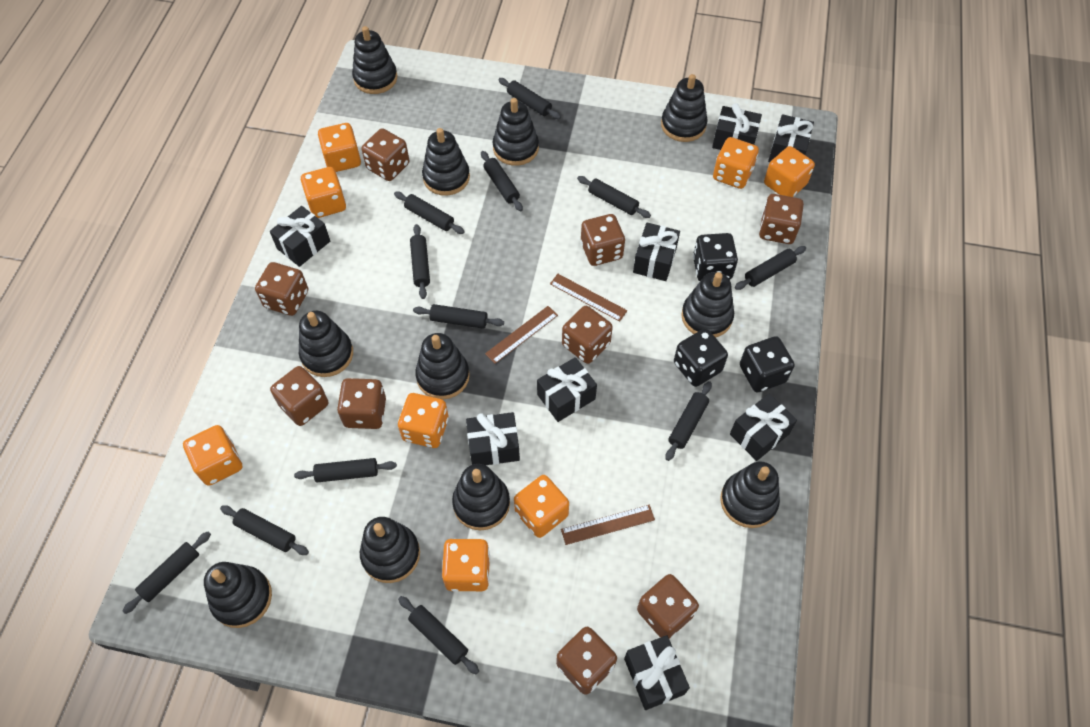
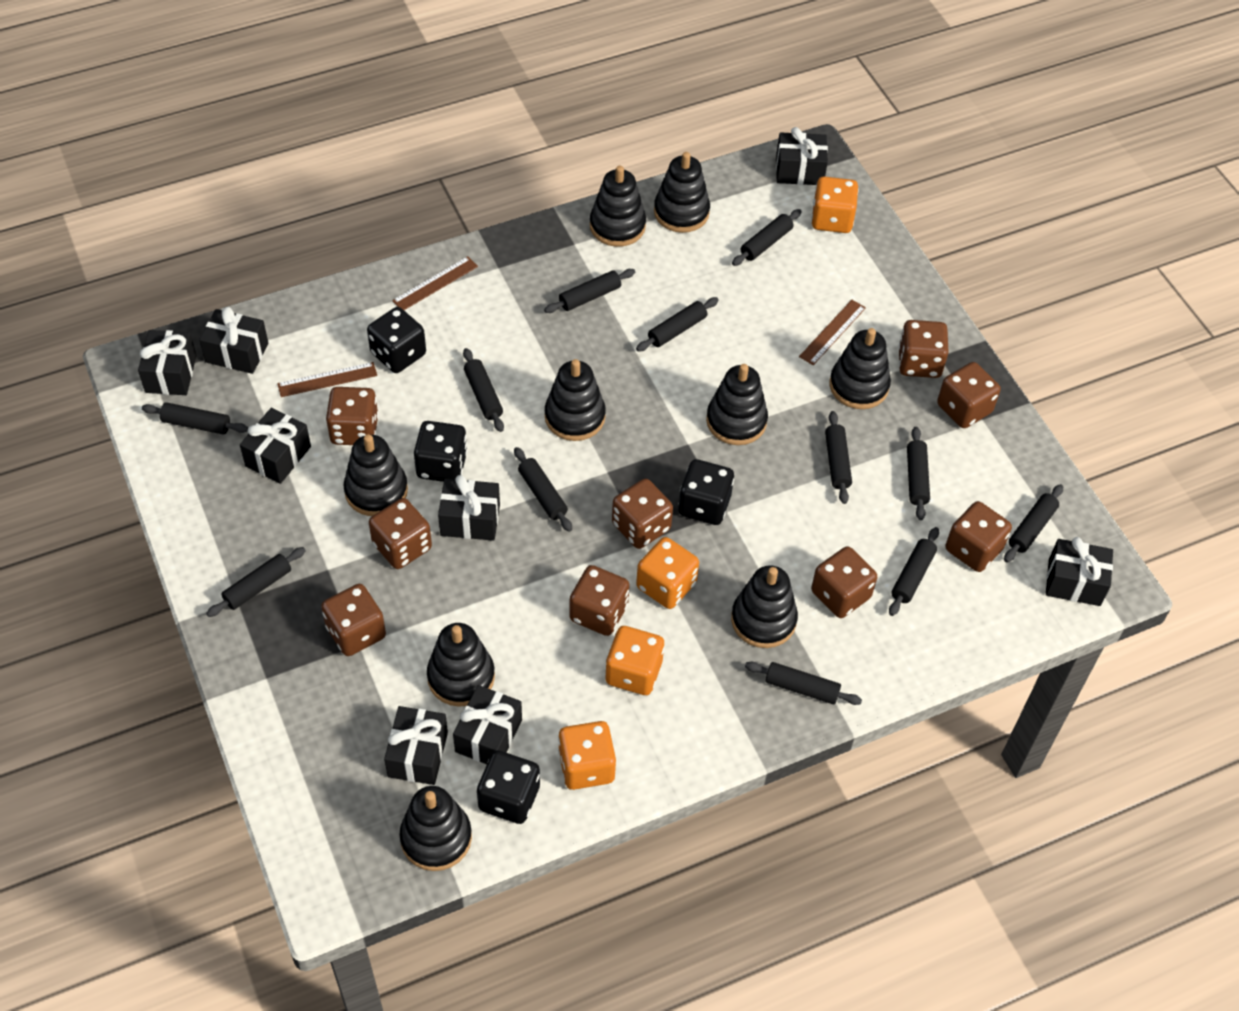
black dice: [674,329,728,387] [693,233,738,281] [740,336,795,392] = 3 -> [367,307,426,373] [414,421,467,482] [477,751,540,824] [678,459,734,525] = 4
black stacking toy: [204,562,272,628] [299,311,353,377] [352,26,397,94] [360,517,420,583] [415,333,470,400] [422,128,470,196] [452,464,510,531] [493,98,539,166] [661,74,708,142] [681,272,734,337] [720,461,780,528] = 11 -> [343,434,408,516] [399,786,472,871] [427,623,495,707] [545,359,606,441] [590,166,646,247] [654,152,710,233] [706,364,768,445] [731,565,798,648] [830,328,891,409] = 9
orange dice: [183,425,242,486] [301,167,346,218] [318,123,361,172] [398,393,449,448] [442,539,490,592] [514,475,569,538] [713,137,759,189] [764,146,815,197] = 8 -> [558,721,616,790] [605,626,664,695] [636,537,699,609] [811,176,859,233] = 4

